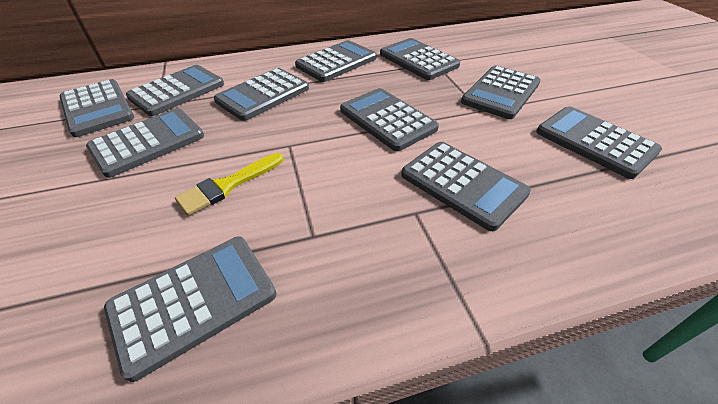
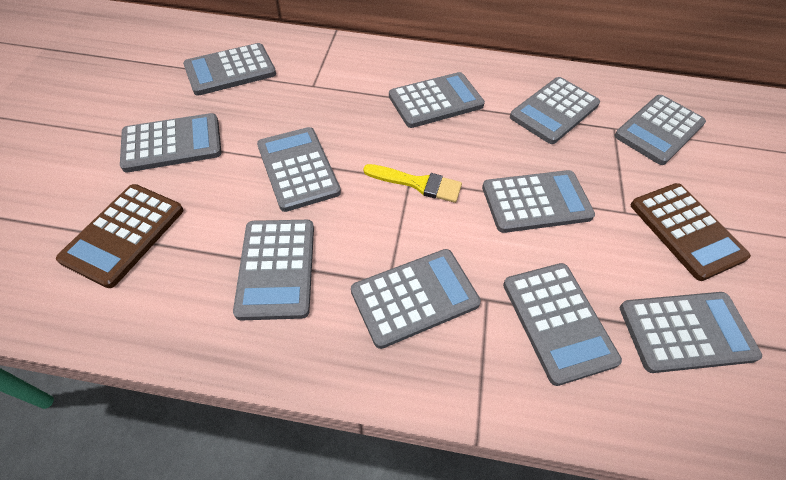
brown calculator: none = 0 -> [56,184,183,288] [631,183,751,281] = 2

